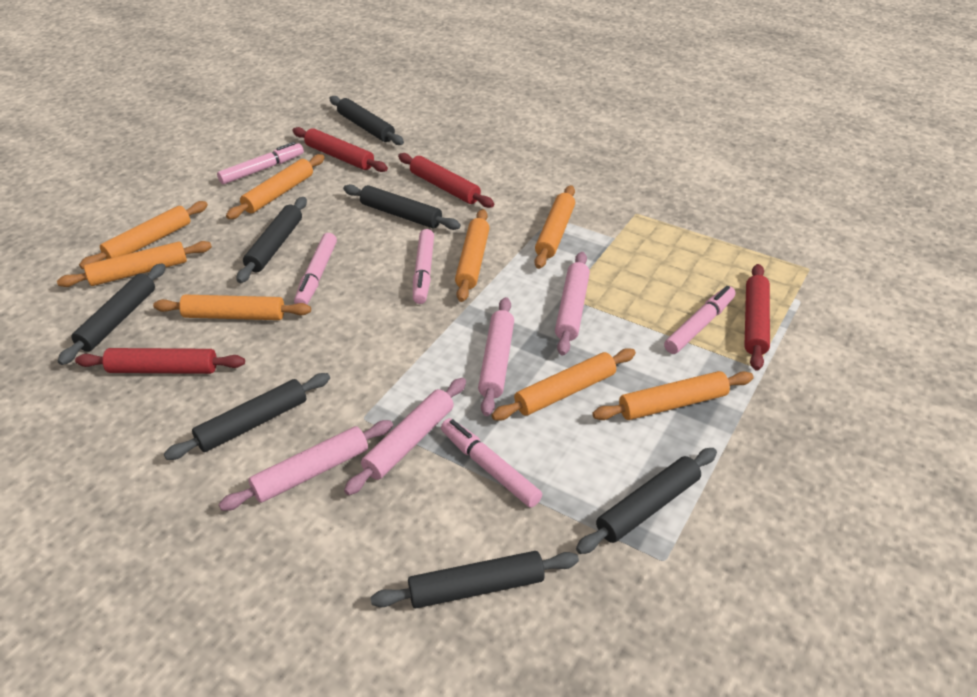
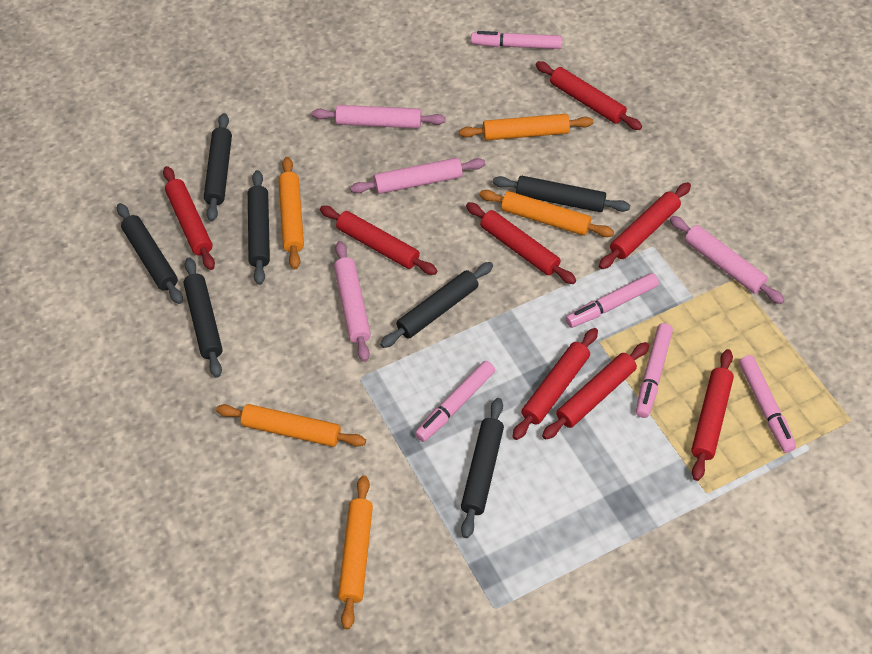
orange rolling pin: [57,241,212,287] [79,201,208,269] [153,295,311,320] [226,154,325,219] [455,209,490,302] [491,348,636,421] [534,185,575,269] [592,371,754,420] = 8 -> [216,404,366,447] [278,157,304,269] [338,475,373,630] [459,114,593,141] [479,190,614,237] = 5
red rolling pin: [75,348,245,374] [292,127,388,172] [398,153,494,208] [744,264,770,371] = 4 -> [163,166,215,270] [320,206,437,275] [466,202,576,284] [513,328,598,440] [535,61,642,130] [542,342,649,439] [599,182,691,269] [691,349,734,481] = 8

